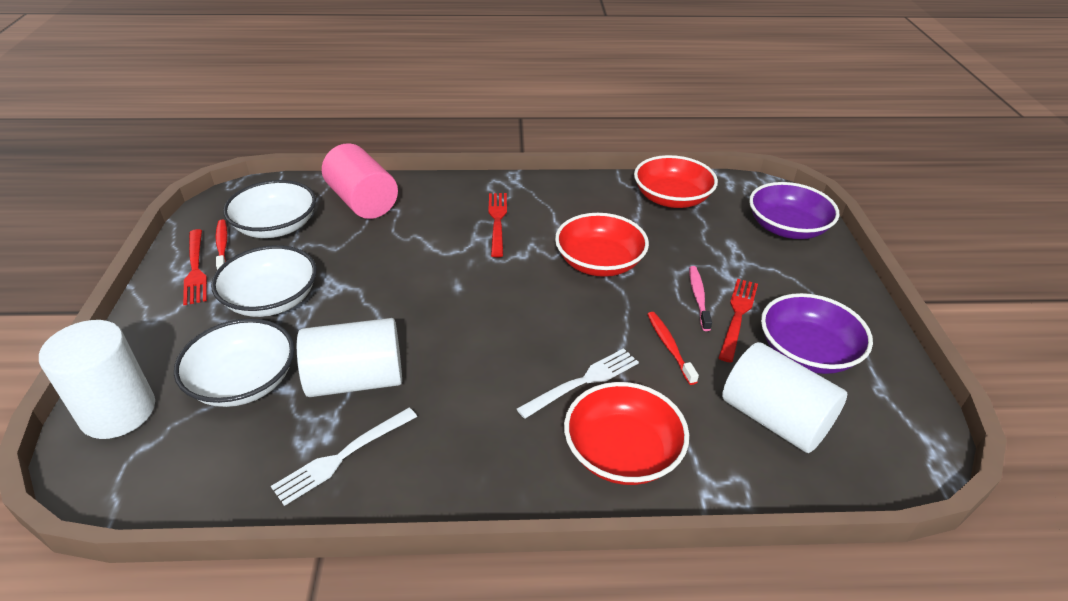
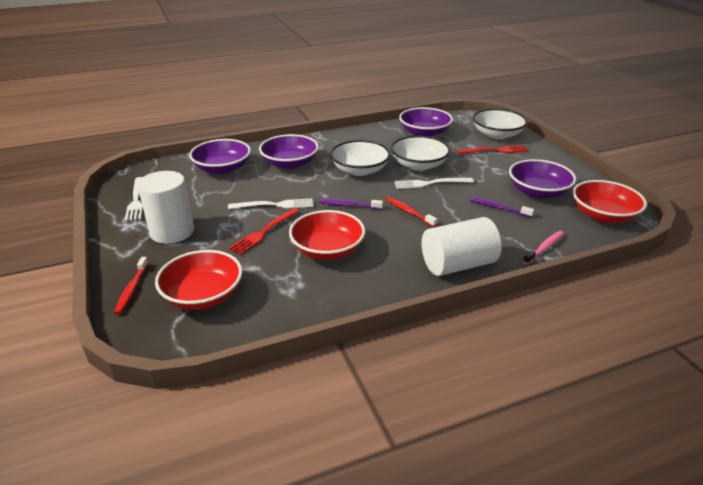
pink cylinder: [322,143,398,219] = 1 -> none = 0
purple bowl: [749,182,840,239] [761,293,873,374] = 2 -> [189,139,251,174] [259,134,319,169] [399,107,453,137] [509,159,576,199] = 4
purple toothbrush: none = 0 -> [319,199,383,209] [469,197,534,218] = 2
red fork: [183,229,207,305] [488,193,507,257] [719,279,758,362] = 3 -> [228,208,299,255] [457,145,529,154] = 2
white cylinder: [39,320,155,439] [297,318,402,397] [722,342,847,453] = 3 -> [138,171,194,244] [422,217,502,276] = 2
white fork: [271,408,417,506] [517,348,639,419] = 2 -> [125,177,143,221] [228,199,313,209] [394,178,474,189] = 3

